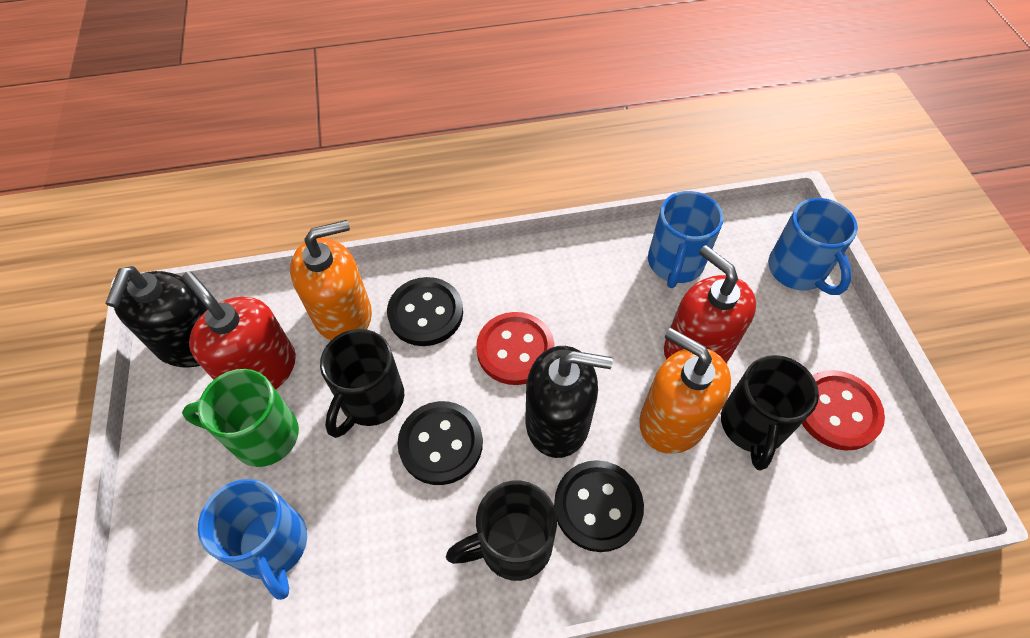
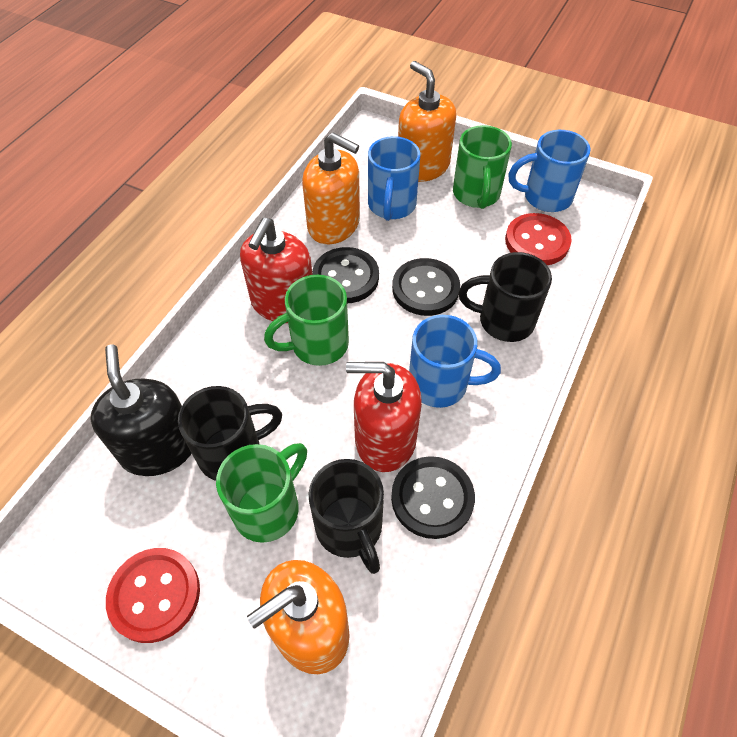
black soap dispenser: [105,266,208,368] [526,346,613,458] = 2 -> [91,344,191,476] = 1
green mug: [182,369,299,467] = 1 -> [216,443,307,543] [264,275,349,366] [453,125,512,209] = 3
orange soap dispenser: [290,220,372,340] [639,328,731,454] = 2 -> [247,560,350,674] [302,132,360,244] [398,61,456,182] = 3

